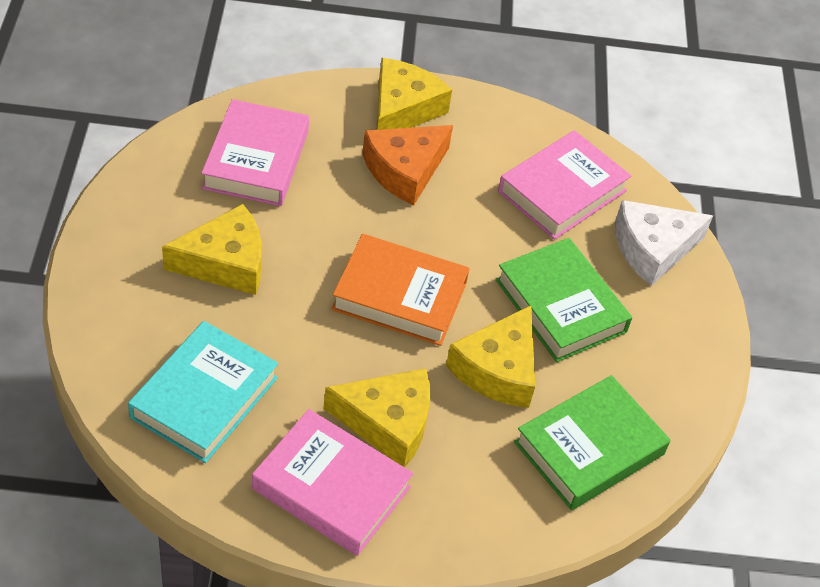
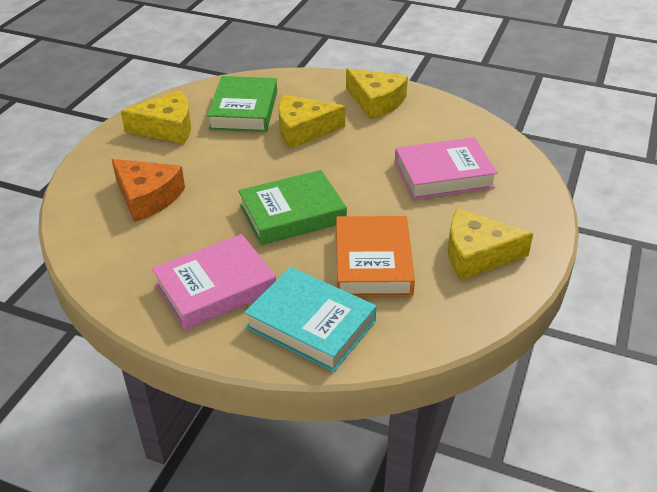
pink book: [201,99,309,206] [252,409,413,556] [498,130,631,240] = 3 -> [152,234,276,330] [395,137,498,199] = 2
white cheese: [615,200,713,286] = 1 -> none = 0

